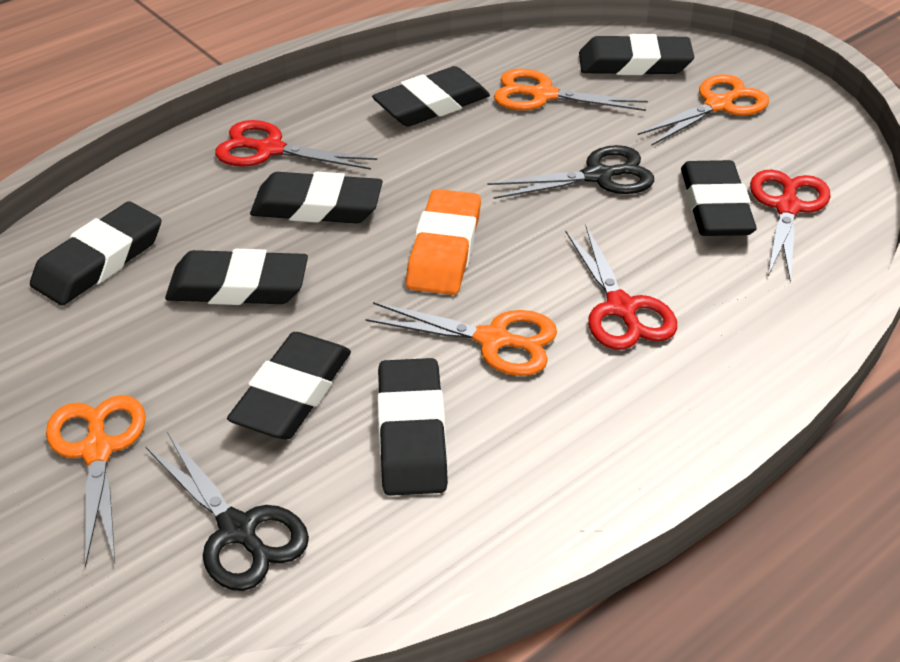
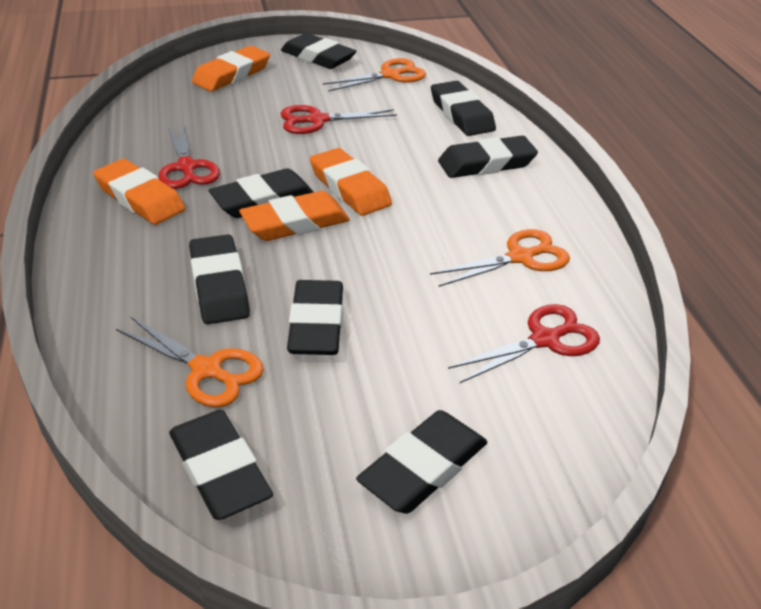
black scissors: [145,432,309,591] [488,145,654,199] = 2 -> none = 0
orange eraser: [406,189,481,295] = 1 -> [93,159,185,225] [192,46,270,91] [239,191,350,241] [310,148,392,216] = 4
orange scissors: [46,395,146,567] [366,302,557,376] [494,69,648,111] [638,74,769,146] = 4 -> [116,316,264,407] [322,58,426,92] [430,229,570,287] = 3

